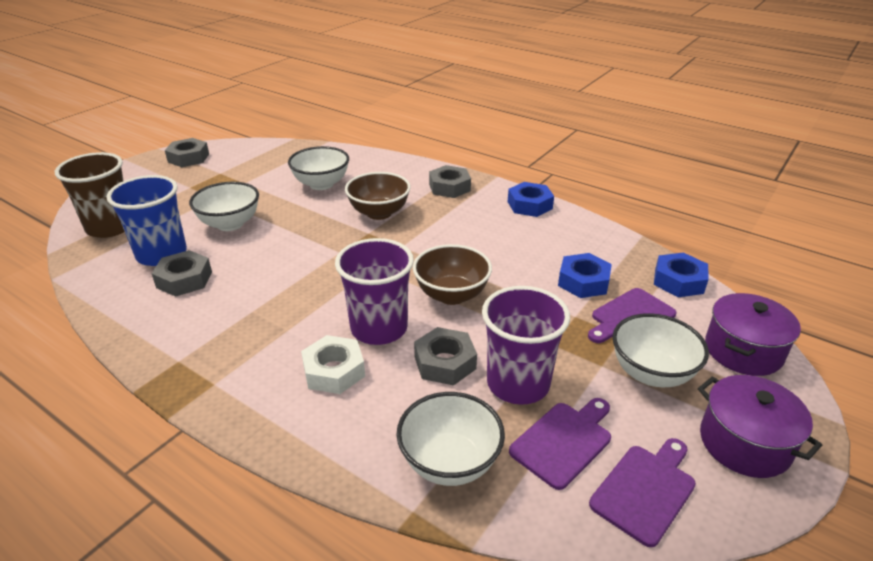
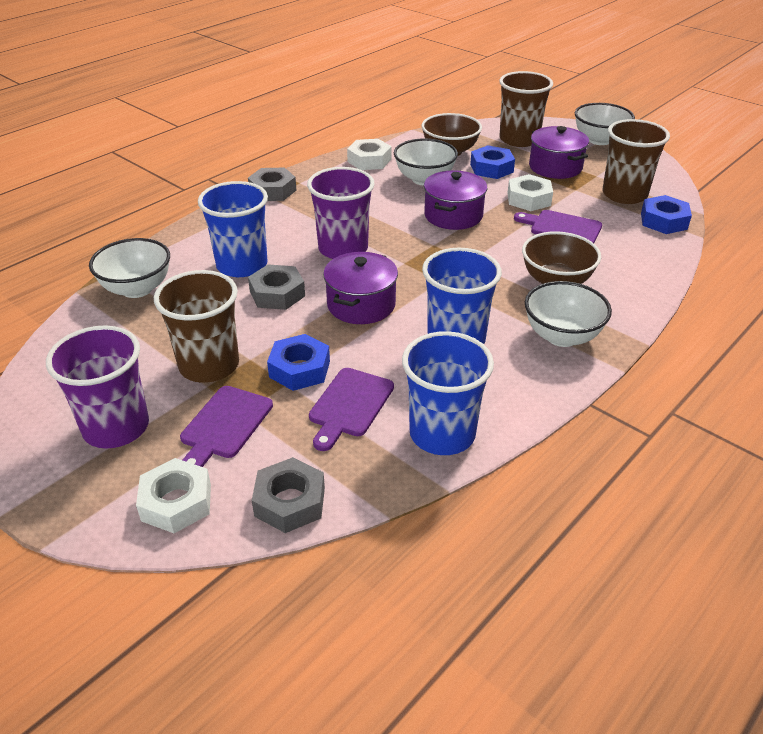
blue cup: [106,175,187,266] = 1 -> [198,181,268,277] [402,331,494,455] [422,248,502,344] = 3
brown cup: [55,152,125,238] = 1 -> [154,270,239,383] [499,71,553,147] [602,119,670,204] = 3
grey nut: [152,250,212,297] [165,138,209,167] [414,327,477,386] [429,165,471,198] = 4 -> [248,168,297,201] [248,264,305,310] [252,457,325,533] = 3
purple pot: [698,375,822,478] [705,293,801,376] = 2 -> [323,252,398,324] [424,170,487,230] [529,126,589,179] = 3
white nut: [301,335,365,394] = 1 -> [136,458,211,533] [347,139,392,170] [508,174,553,211] = 3

